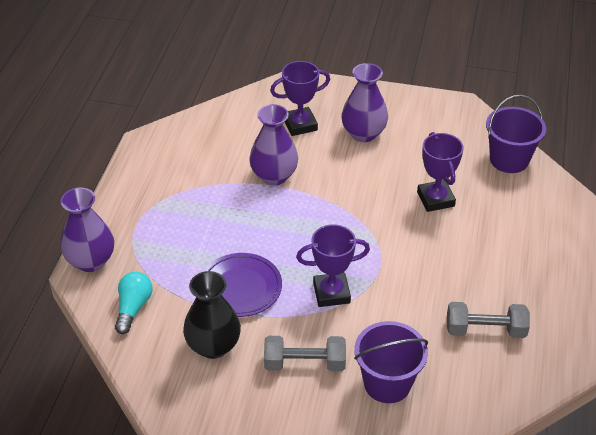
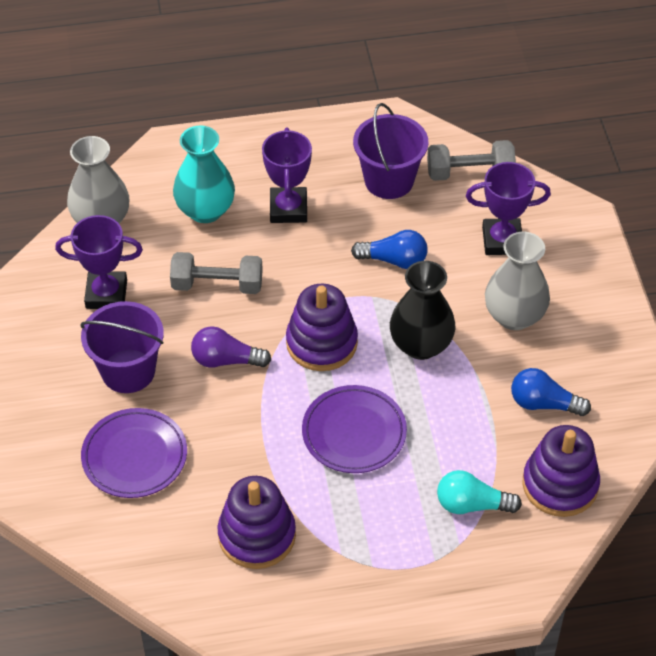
blue light bulb: none = 0 -> [351,230,428,269] [511,368,591,416] = 2
grey vase: none = 0 -> [67,136,129,223] [485,232,550,330] = 2
purple light bulb: none = 0 -> [191,326,271,368] = 1
purple plate: [203,253,282,317] = 1 -> [81,408,187,498] [302,385,407,473] = 2
purple stacking toy: none = 0 -> [217,476,296,569] [286,284,358,371] [522,425,600,517] = 3
purple vase: [61,188,114,272] [249,104,298,185] [342,63,388,142] = 3 -> none = 0
turquoise vase: none = 0 -> [173,125,235,223] = 1

